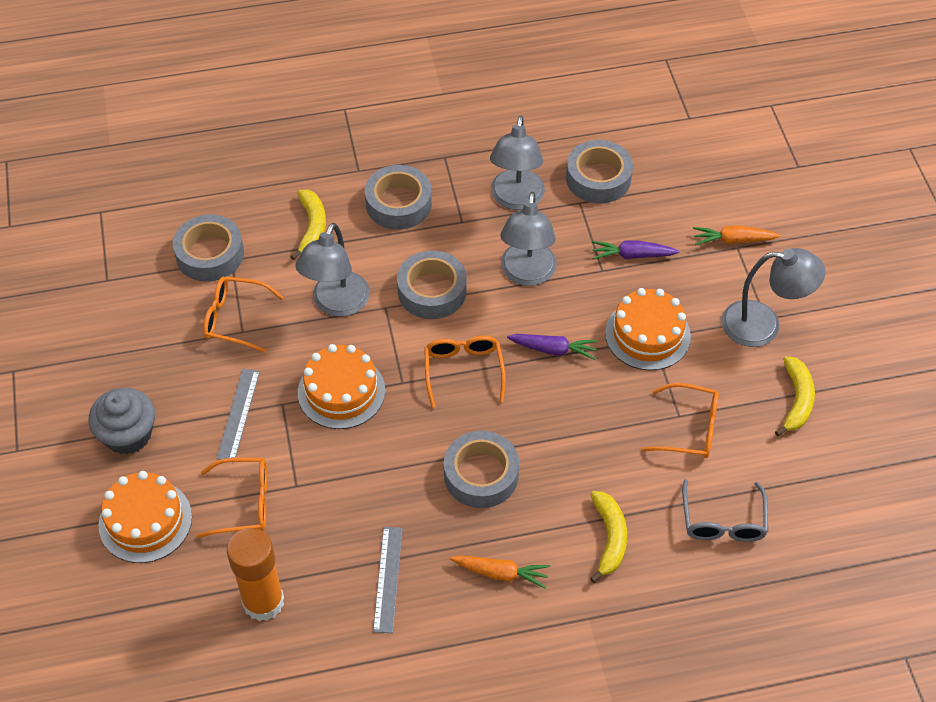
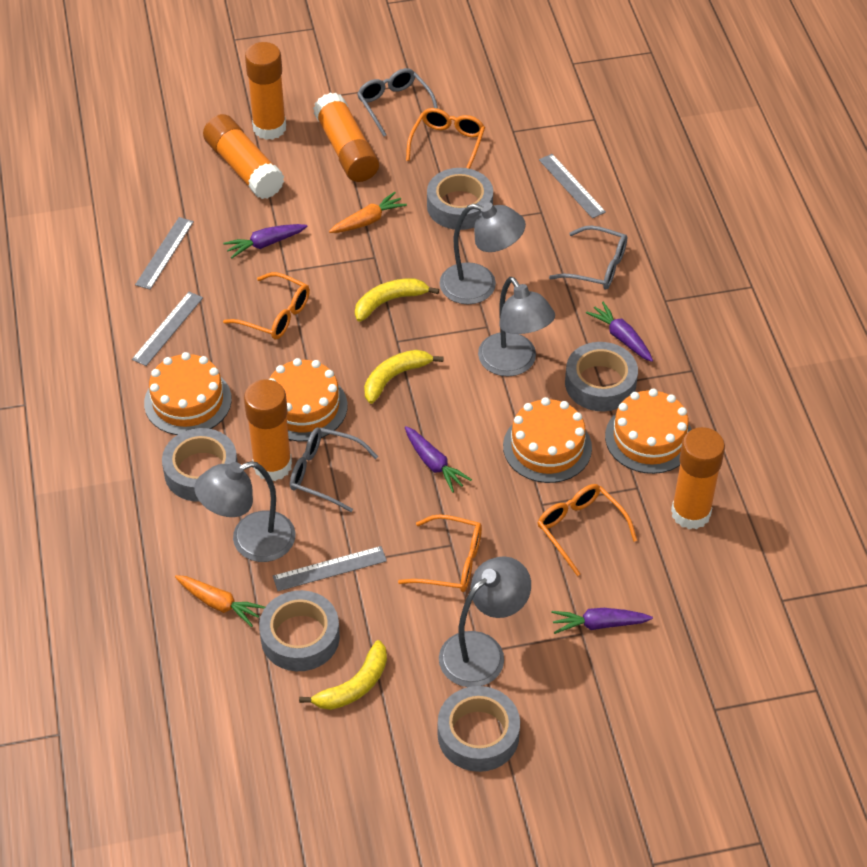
grey cupcake: [89,388,155,455] = 1 -> none = 0
grey glasses: [682,479,768,542] = 1 -> [290,427,378,512] [357,68,438,136] [549,225,627,290] = 3
grey ruler: [216,369,260,460] [373,527,403,633] = 2 -> [132,292,203,366] [135,217,194,290] [273,546,387,591] [539,154,606,218] = 4
orange cake: [99,471,192,563] [298,344,385,429] [605,288,691,371] = 3 -> [144,352,232,435] [269,358,347,442] [503,397,592,483] [605,388,692,474] = 4
orange glue stick: [227,528,284,621] = 1 -> [203,114,284,199] [244,379,292,481] [245,42,286,140] [313,93,379,182] [671,427,725,529] = 5
purple carrot: [507,334,598,360] [592,240,679,260] = 2 -> [223,224,308,259] [405,426,472,493] [551,608,653,634] [586,302,653,362] = 4

